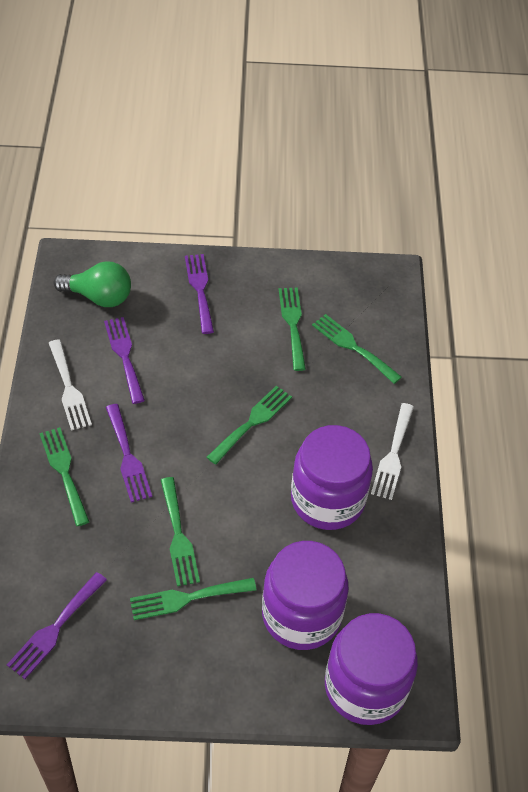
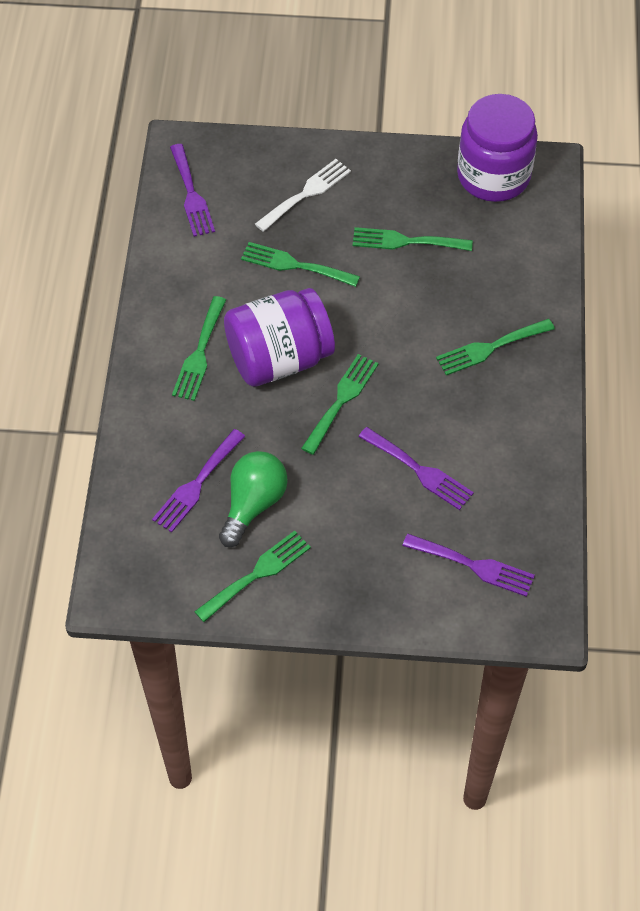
purple jar: [262,541,349,650] [291,425,373,530] [325,613,418,725] = 3 -> [224,288,335,387] [457,94,538,202] = 2
white fork: [49,339,92,430] [371,403,414,500] = 2 -> [255,159,351,232] = 1

